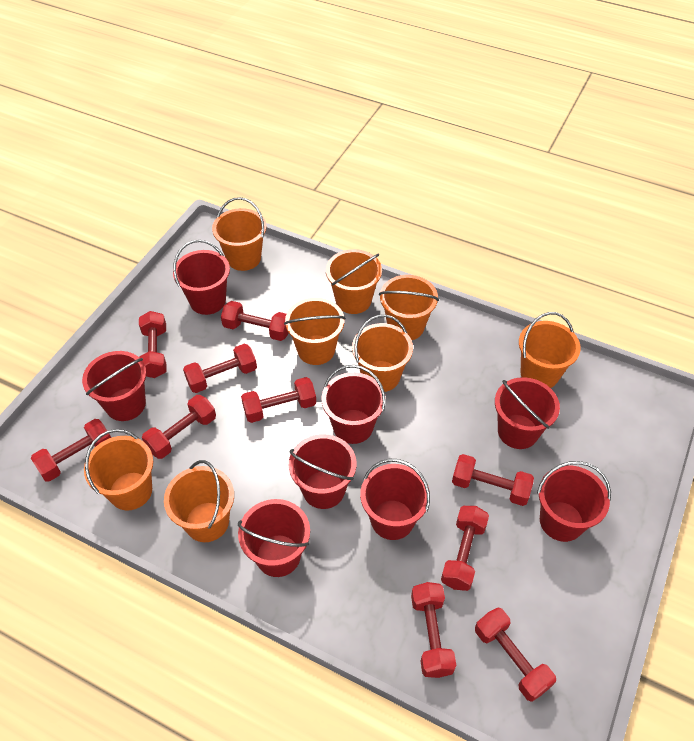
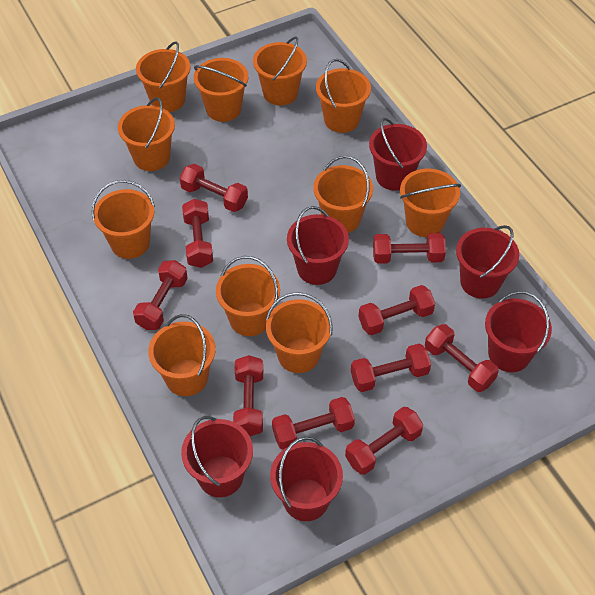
orange bucket: [84,429,153,511] [164,460,234,542] [212,197,267,271] [284,298,346,365] [326,249,382,314] [352,314,413,392] [379,275,439,340] [519,312,581,388] = 8 -> [92,180,155,259] [118,97,175,171] [136,41,190,112] [148,314,216,396] [194,58,248,122] [216,256,280,336] [253,37,307,105] [266,292,333,373] [313,156,373,233] [316,59,371,133] [400,168,461,237] = 11
red bucket: [82,351,146,421] [173,240,230,315] [238,499,310,577] [289,434,356,509] [322,365,386,444] [360,459,430,540] [495,377,560,449] [537,461,611,542] = 8 -> [181,416,253,497] [270,437,343,521] [287,206,349,285] [369,118,427,191] [456,225,519,299] [485,291,552,372] = 6

